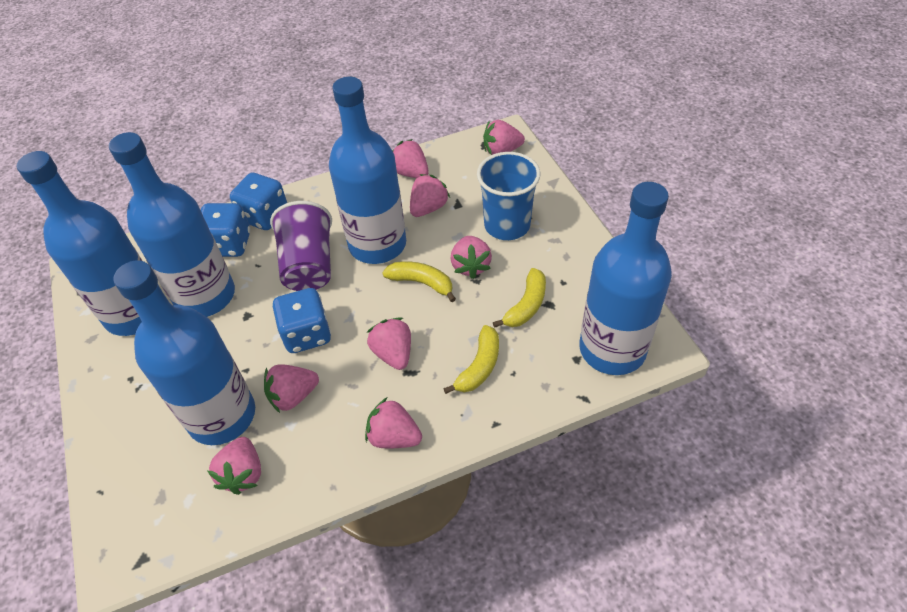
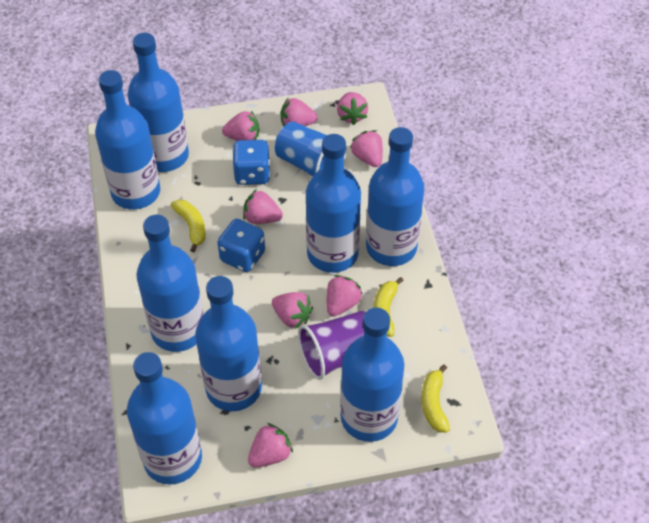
blue bottle: [17,151,142,336] [109,132,235,317] [113,260,255,445] [329,77,406,264] [579,182,672,375] = 5 -> [95,70,160,210] [127,33,189,172] [127,352,202,485] [136,215,204,352] [195,276,262,411] [306,134,361,273] [340,308,404,442] [366,127,425,266] = 8
blue dice: [201,203,251,257] [230,173,287,230] [273,288,331,353] = 3 -> [217,219,265,272] [232,140,270,185] = 2

